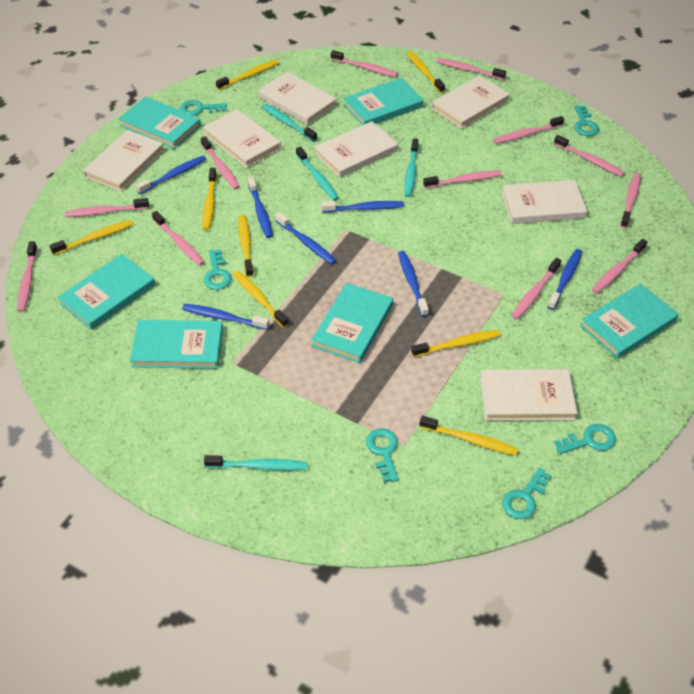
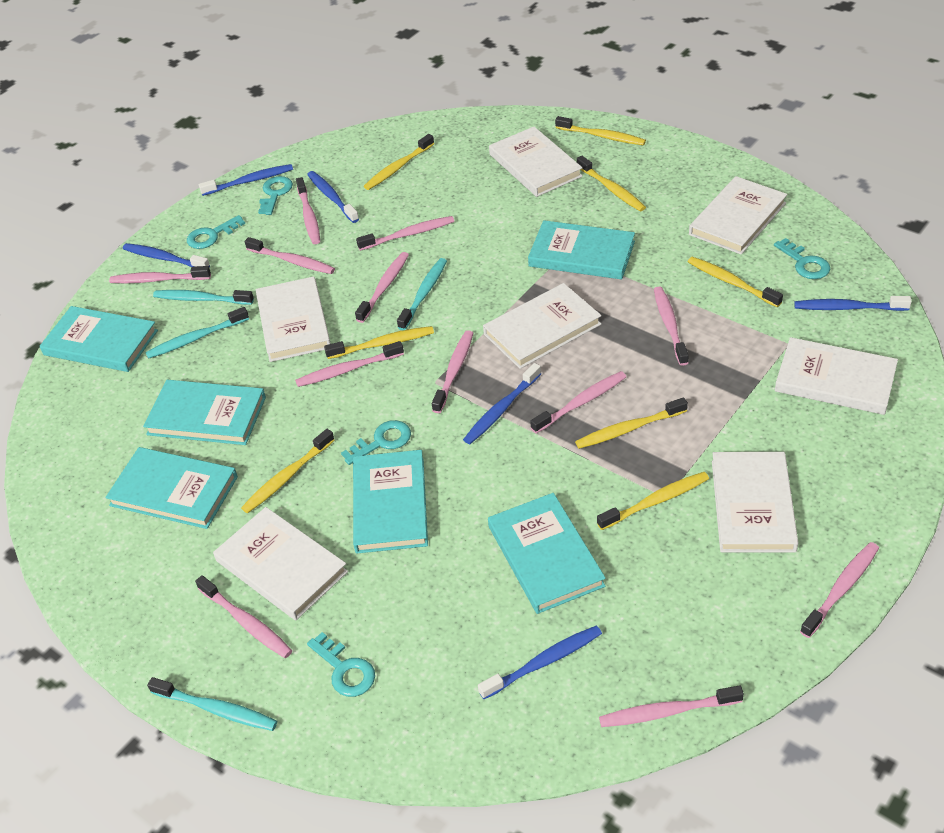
blue toothbrush: [136,156,206,194] [182,304,269,330] [248,177,273,238] [275,212,336,265] [321,201,404,213] [398,251,429,317] [548,249,582,310] = 7 -> [123,243,210,268] [199,164,293,196] [307,171,359,223] [463,363,541,444] [478,625,602,699] [794,296,912,311] = 6
turquoise key: [180,100,227,116] [204,249,232,290] [366,428,399,482] [502,468,551,519] [554,424,616,454] [574,105,599,136] = 6 -> [187,215,245,249] [258,176,293,215] [307,632,375,697] [341,420,411,465] [774,238,830,279] = 5

